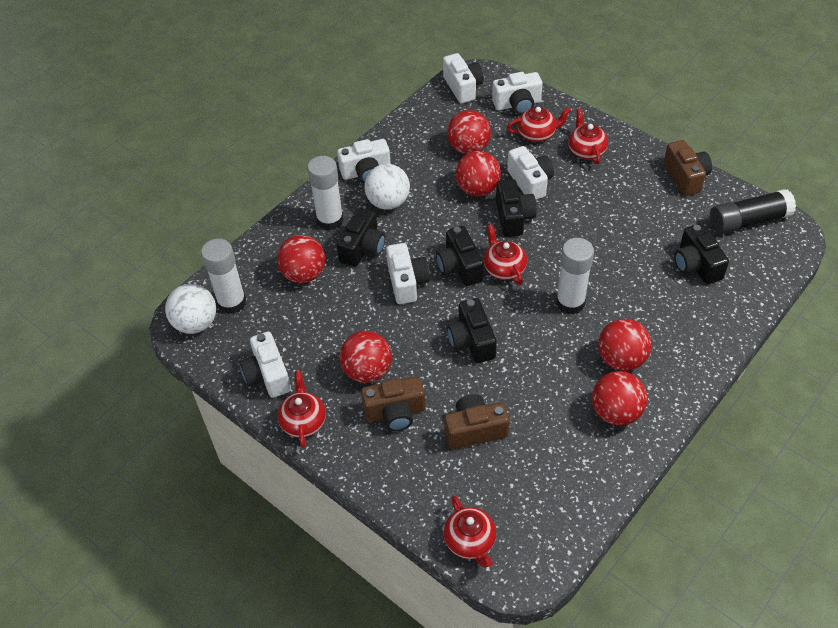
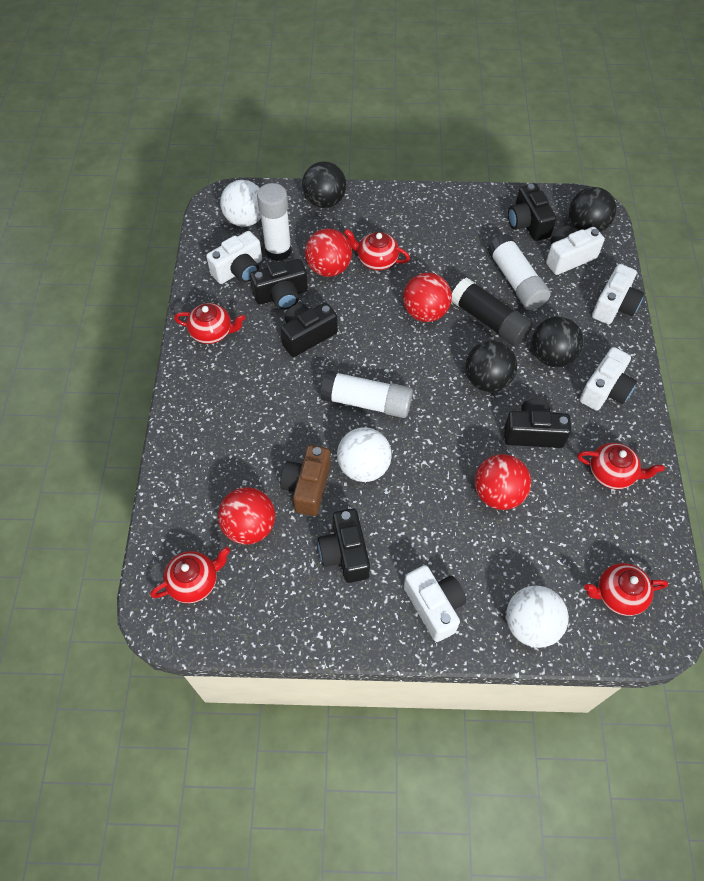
black ball: none = 0 -> [302,161,346,208] [465,341,517,392] [531,317,584,367] [569,187,616,232] = 4
brown camera: [361,376,425,431] [444,394,509,449] [664,140,712,196] = 3 -> [280,445,331,516] = 1
red ball: [277,235,325,283] [340,331,392,383] [447,110,491,154] [455,151,501,196] [592,371,647,426] [598,319,651,371] = 6 -> [218,487,275,544] [305,229,352,277] [403,273,452,322] [475,454,531,510] = 4
white ball: [165,284,216,334] [364,164,410,210] = 2 -> [220,180,261,227] [337,427,392,482] [506,586,569,648] = 3
white camera: [239,331,291,398] [337,139,391,184] [386,243,430,304] [443,53,484,103] [492,72,543,115] [507,146,554,200] = 6 -> [206,231,262,284] [404,565,466,642] [546,225,605,275] [579,347,637,411] [592,264,644,324] = 5

